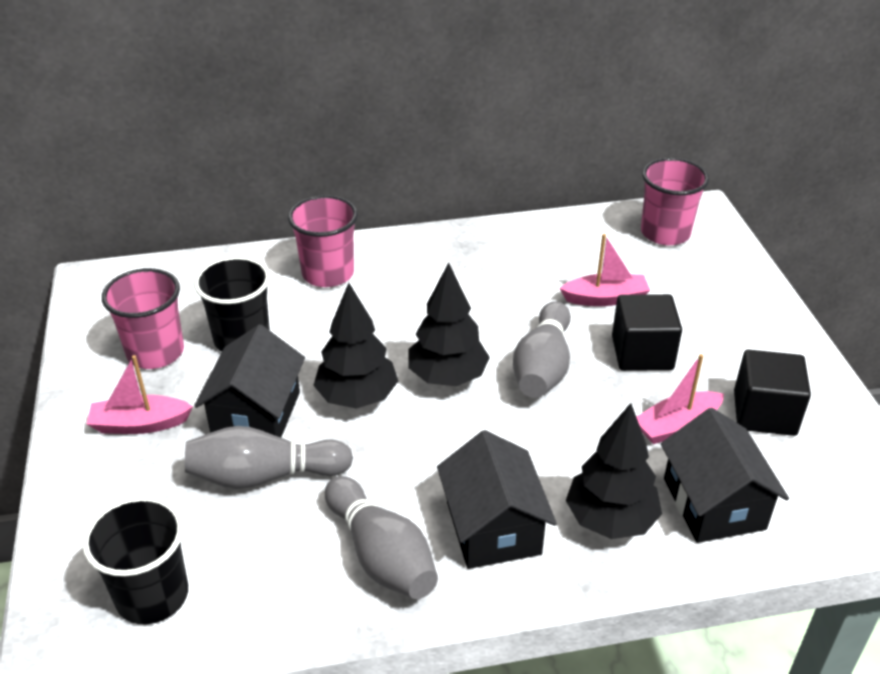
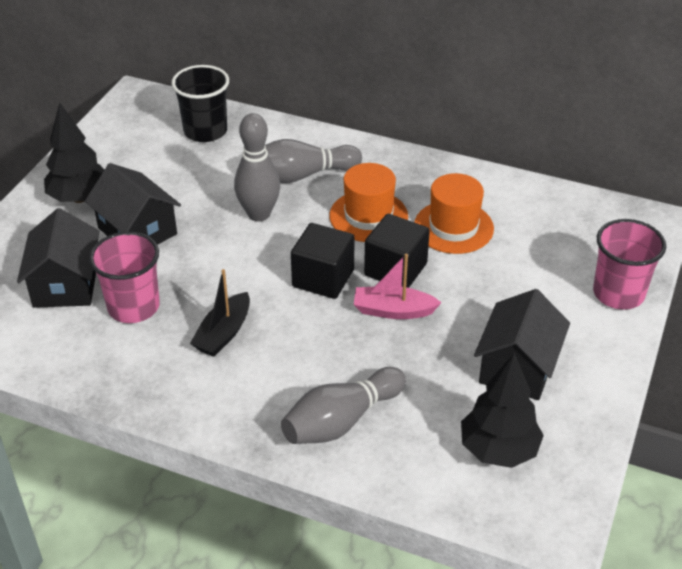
black boat: none = 0 -> [190,269,250,357] = 1
black cup: [82,496,188,624] [194,256,270,352] = 2 -> [172,65,229,142] = 1
black tree: [313,283,398,409] [409,263,490,386] [566,403,662,539] = 3 -> [44,103,104,203] [461,352,544,468] = 2
orange hat: none = 0 -> [329,163,408,242] [414,173,494,254] = 2
pink boat: [87,355,193,434] [559,234,650,306] [637,354,724,444] = 3 -> [354,253,442,319] = 1
pink cup: [102,268,184,369] [288,195,358,287] [641,158,709,245] = 3 -> [89,232,160,323] [593,219,666,310] = 2

